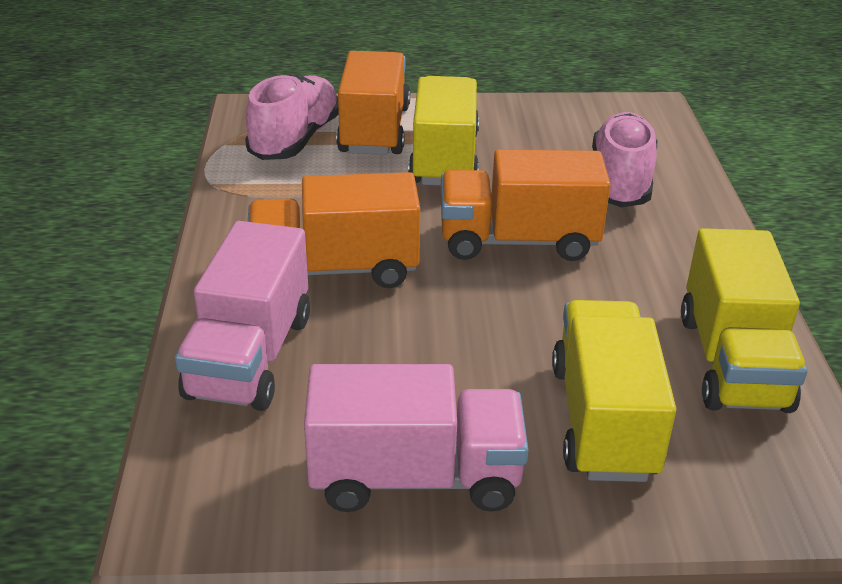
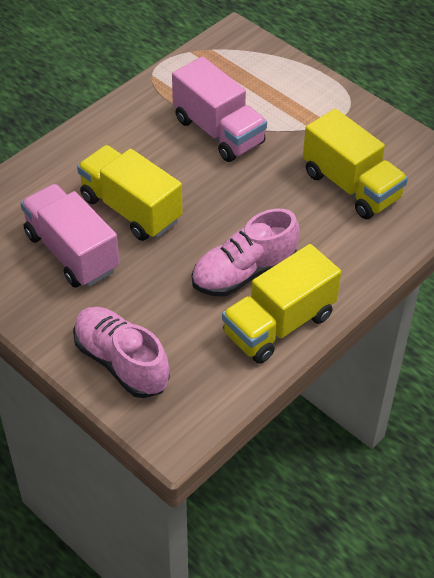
orange truck: [248,172,420,288] [336,51,410,155] [441,150,611,261] = 3 -> none = 0

